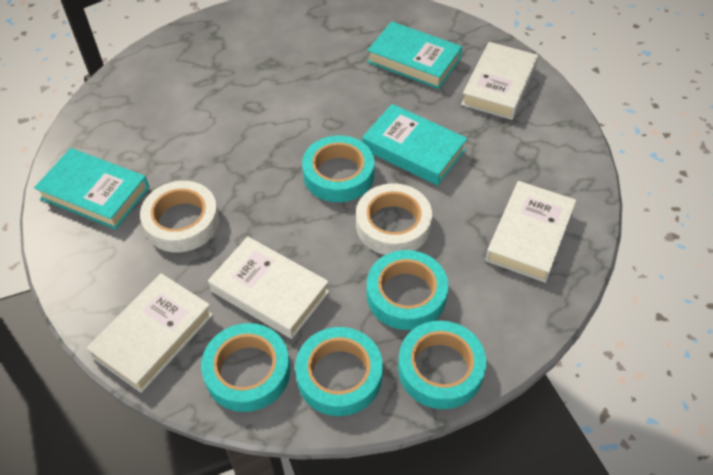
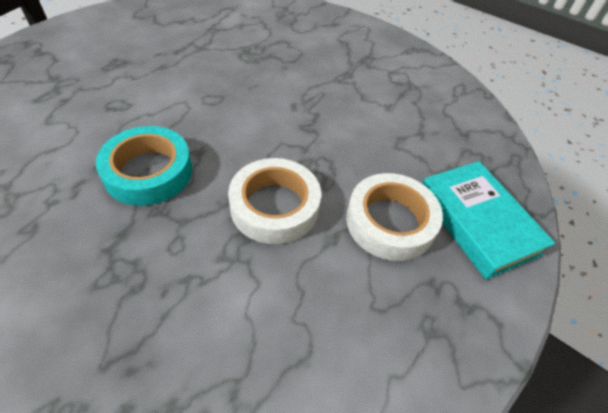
turquoise book: [34,148,149,230] [362,104,468,186] [367,21,462,89] = 3 -> [422,161,555,280] = 1
turquoise tape: [201,323,290,412] [295,327,383,416] [302,135,374,202] [367,250,448,330] [398,321,486,409] = 5 -> [96,126,192,206] = 1
white book: [87,273,213,393] [208,237,329,339] [461,42,538,120] [485,181,577,283] = 4 -> none = 0

